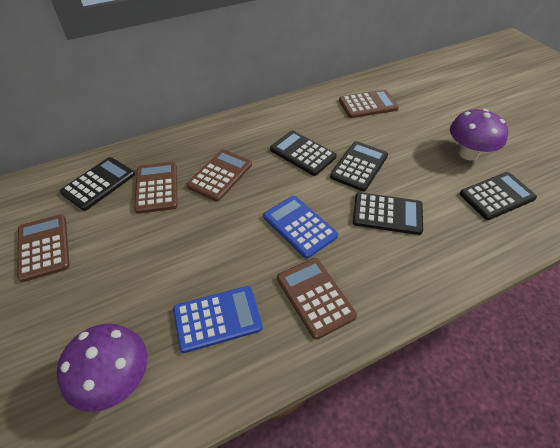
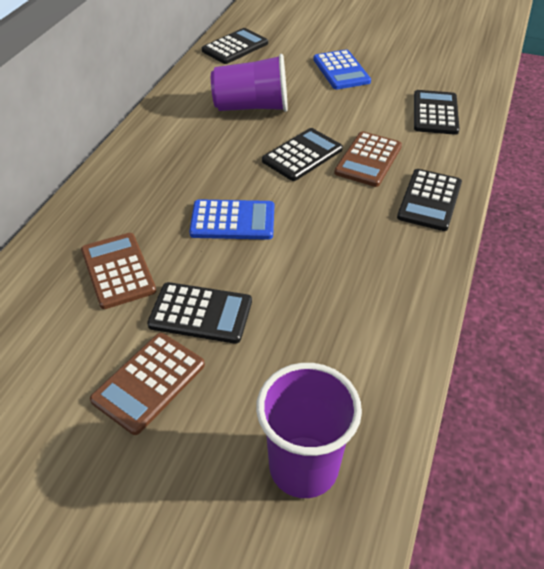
brown calculator: [17,214,70,282] [134,162,178,214] [186,149,252,202] [277,258,357,340] [339,90,399,118] = 5 -> [81,233,156,309] [90,333,205,435] [334,131,402,187] = 3
purple cup: none = 0 -> [211,54,288,112] [256,363,362,498] = 2
purple mushroom: [57,324,147,412] [450,109,508,161] = 2 -> none = 0

